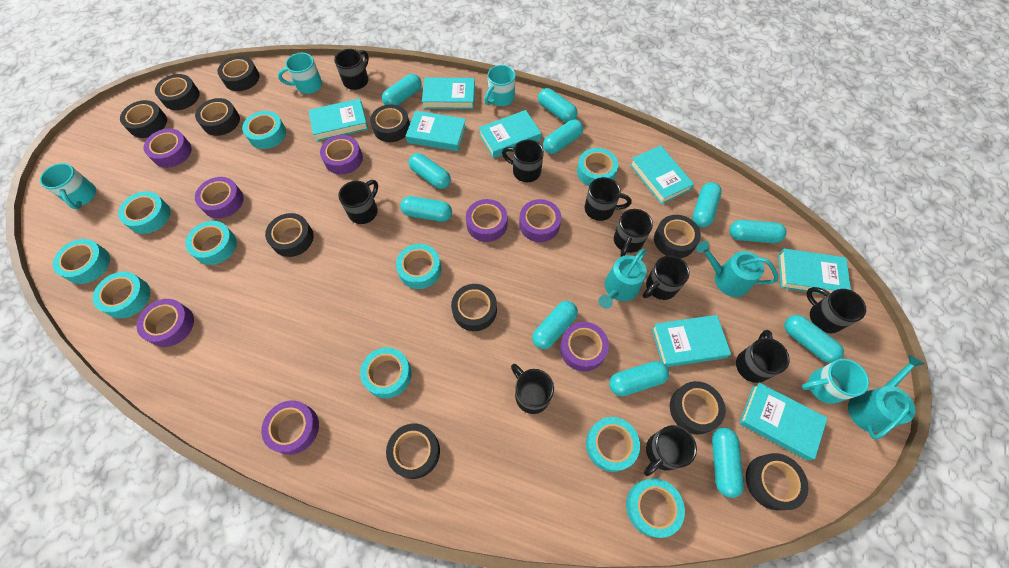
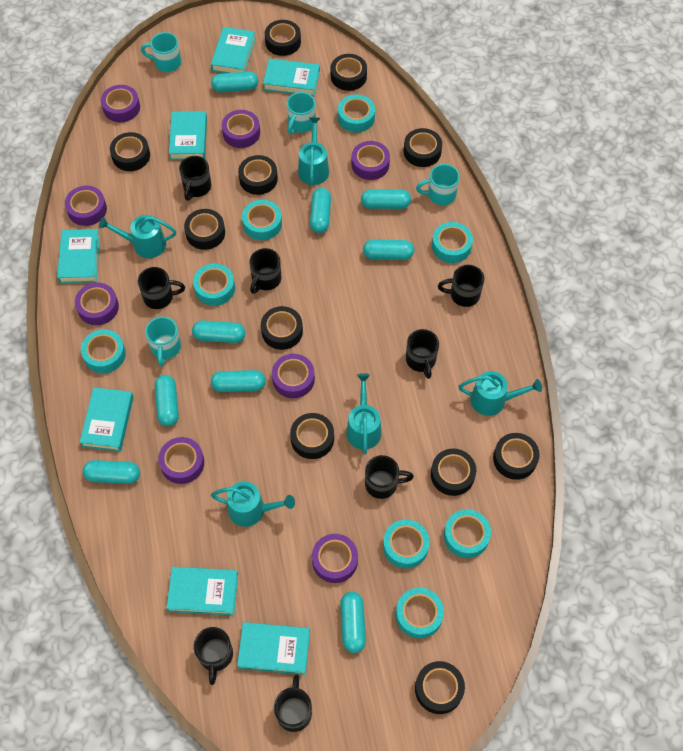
black mug: [334,49,369,90] [338,180,378,224] [502,140,544,182] [511,364,554,414] [585,177,632,221] [614,209,653,257] [643,255,689,300] [644,425,697,476] [736,330,789,383] [806,287,866,333] = 10 -> [138,267,185,309] [179,156,211,201] [193,627,233,685] [249,248,281,294] [274,674,312,732] [365,455,414,499] [406,329,439,379] [438,265,484,307] = 8
turquoise book: [308,98,368,141] [406,111,466,151] [422,77,475,109] [479,110,541,158] [630,145,694,204] [652,315,731,367] [739,383,827,460] [778,249,851,294] = 8 -> [57,229,100,283] [79,387,134,452] [166,567,238,616] [169,111,207,160] [211,27,256,73] [237,622,310,675] [263,59,320,96] = 7
turquoise capsule: [382,74,422,105] [400,196,452,222] [409,153,451,189] [532,301,578,349] [538,88,577,122] [543,119,583,154] [609,361,669,396] [692,182,722,227] [712,428,744,498] [730,220,787,243] [784,315,844,363] = 11 -> [83,460,140,484] [155,375,179,426] [192,321,245,343] [211,71,258,92] [211,370,266,392] [310,188,331,233] [340,592,366,653] [361,189,411,209] [363,239,414,260] = 9
turquoise tape: [53,239,110,284] [93,272,150,318] [118,191,170,234] [185,221,237,265] [242,111,286,149] [360,347,412,399] [396,244,441,289] [577,148,618,186] [586,417,640,472] [626,478,685,538] = 10 -> [81,329,126,373] [193,264,235,306] [242,200,282,240] [338,95,375,133] [383,519,430,569] [396,588,444,639] [432,222,473,263] [444,509,491,558] = 8
turquoise watering can: [599,249,647,309] [696,241,778,297] [848,355,925,439] = 3 -> [99,215,176,258] [211,481,295,527] [298,117,329,185] [346,373,381,454] [458,371,542,416] = 5

